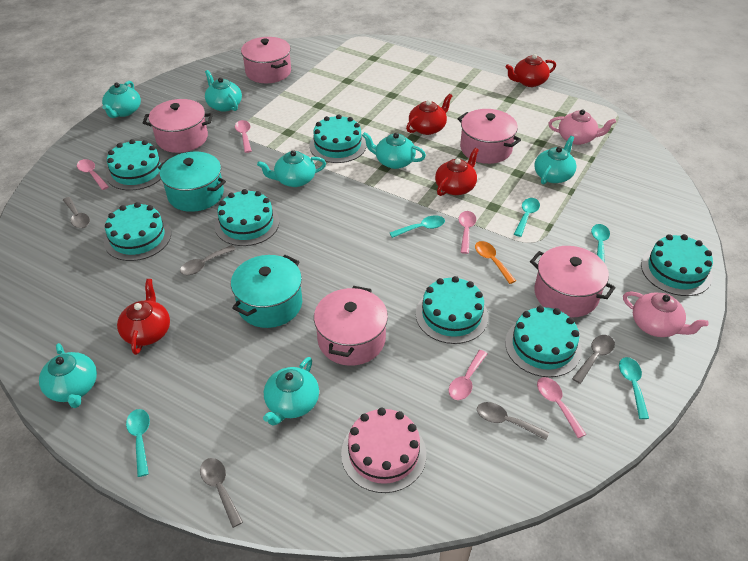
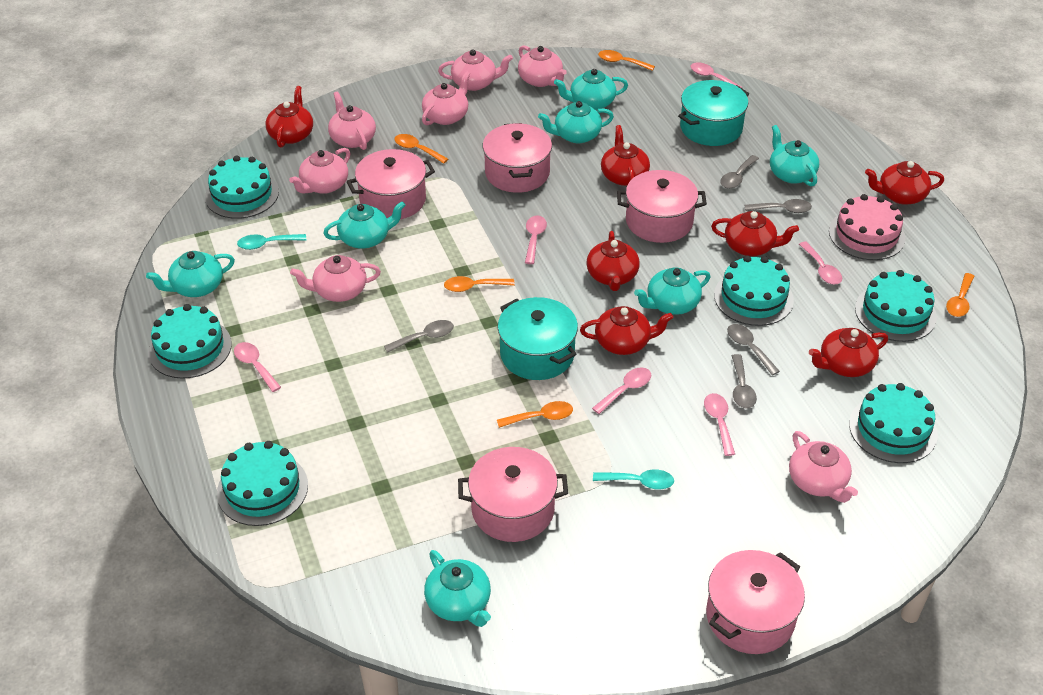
orange spoon: [475,241,516,284] = 1 -> [394,134,448,164] [444,276,515,292] [497,401,573,428] [598,50,655,71] [946,273,974,317] = 5
pink spoon: [77,159,109,190] [235,120,252,153] [449,350,487,400] [458,211,476,254] [537,377,587,438] = 5 -> [234,342,281,392] [525,216,547,264] [592,367,651,414] [691,62,742,88] [704,393,735,456] [799,241,842,285] = 6
pink teapot: [548,109,616,145] [623,291,709,337] = 2 -> [289,148,350,194] [290,255,381,302] [328,91,376,150] [422,71,470,125] [438,49,513,91] [518,46,567,87] [789,431,858,503] = 7
red teapot: [117,279,170,355] [406,94,452,135] [435,148,479,196] [505,54,556,87] = 4 -> [266,86,313,148] [580,306,673,355] [586,231,640,291] [601,125,650,186] [711,211,799,256] [809,328,888,377] [865,161,944,205] = 7
turquoise cake: [104,202,171,261] [106,139,164,190] [215,189,279,246] [309,114,366,163] [416,276,488,344] [505,306,582,377] [641,234,713,296] = 7 -> [148,304,232,379] [205,156,279,219] [217,441,308,526] [714,255,794,326] [849,383,938,463] [855,270,937,342] = 6
turquoise spoon: [126,409,150,477] [390,215,445,238] [514,198,540,237] [591,224,610,261] [619,357,649,419] = 5 -> [237,234,306,250] [593,469,674,489] = 2

